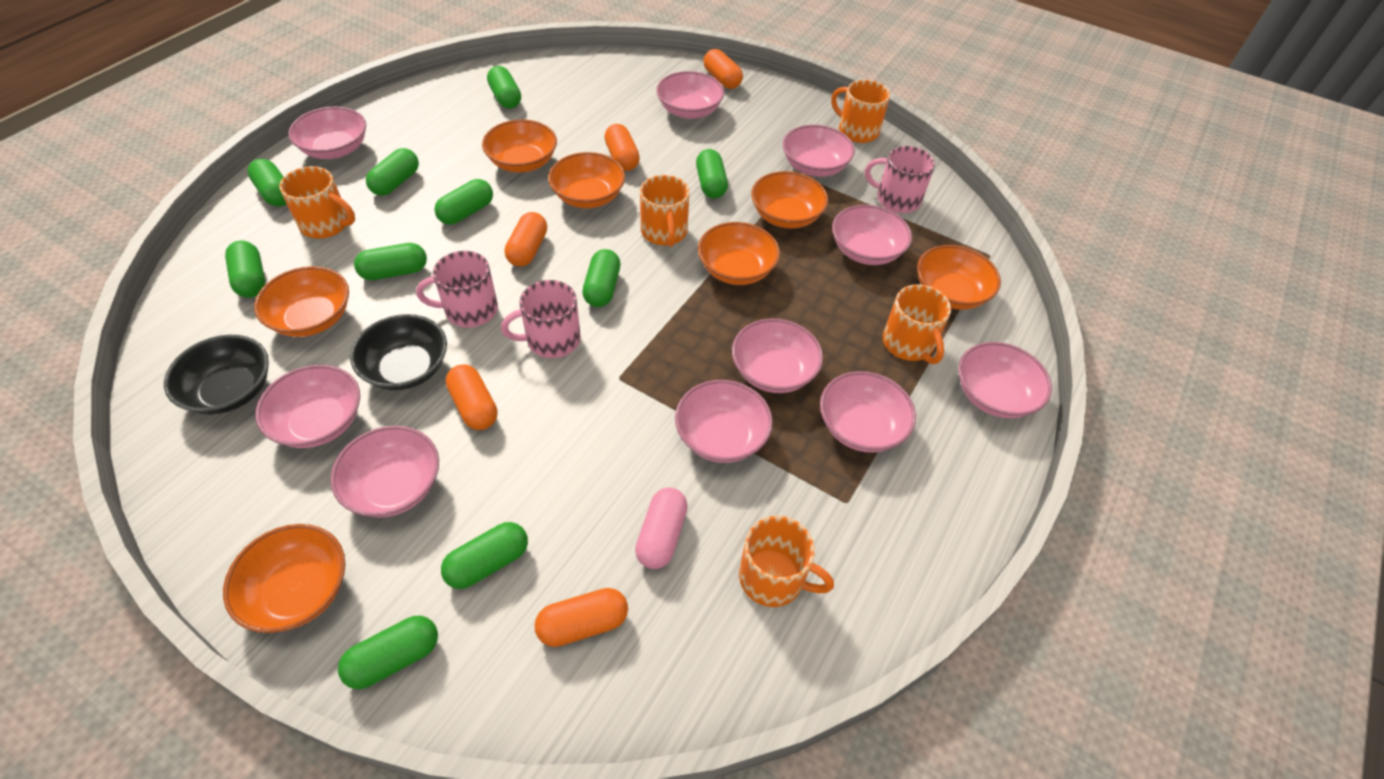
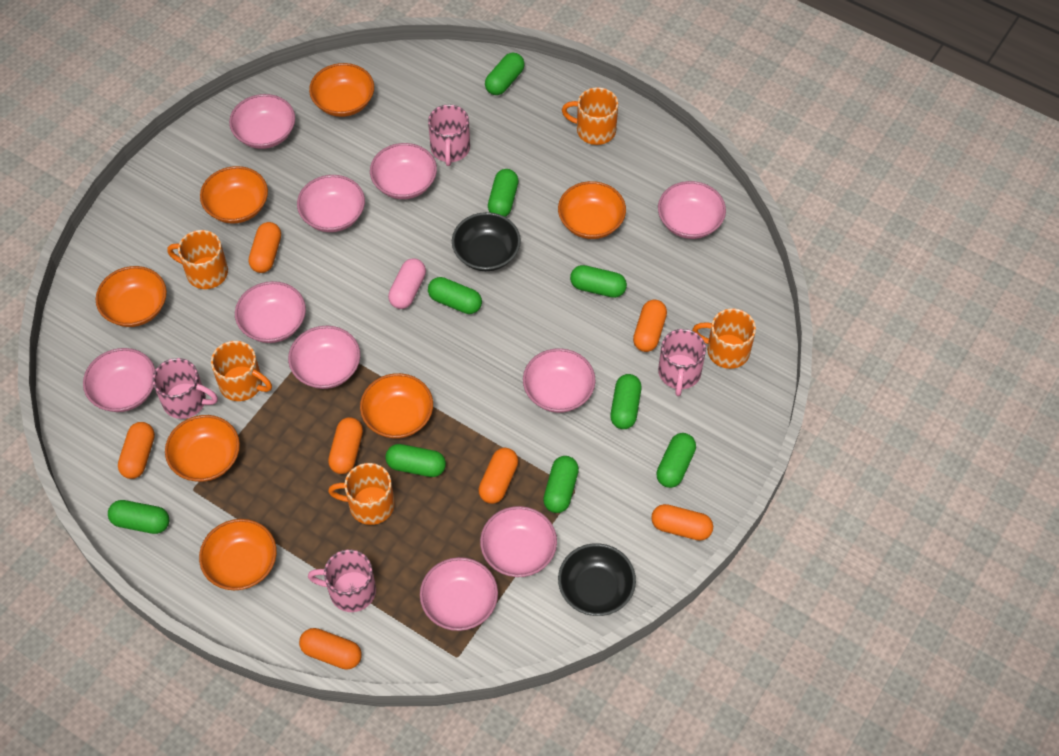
green capsule: [225,241,265,298] [248,159,286,207] [338,616,438,689] [354,243,427,280] [366,148,419,196] [434,179,493,225] [441,522,528,589] [487,66,521,109] [582,249,620,307] [696,149,728,199] = 10 -> [108,500,169,534] [385,444,446,477] [428,277,482,314] [485,52,525,95] [488,169,518,217] [543,456,579,513] [570,265,627,298] [610,374,641,429] [656,433,696,488] = 9
orange capsule: [446,364,497,430] [505,212,547,267] [535,588,628,647] [604,124,640,171] [703,49,743,89] = 5 -> [118,422,155,479] [249,222,281,273] [299,628,362,670] [328,417,363,474] [478,448,518,504] [633,300,667,352] [651,504,713,541] = 7
pink mug: [416,251,498,328] [501,280,581,358] [865,146,935,213] = 3 -> [153,358,218,419] [308,550,376,612] [428,104,470,166] [658,329,706,396] = 4

